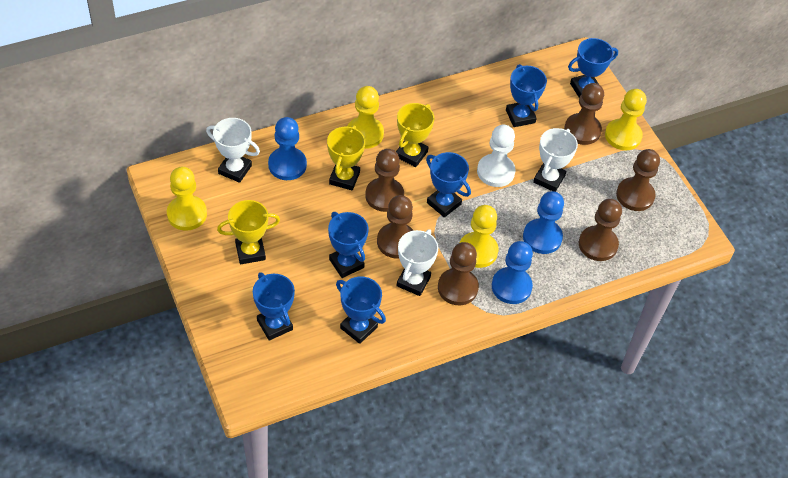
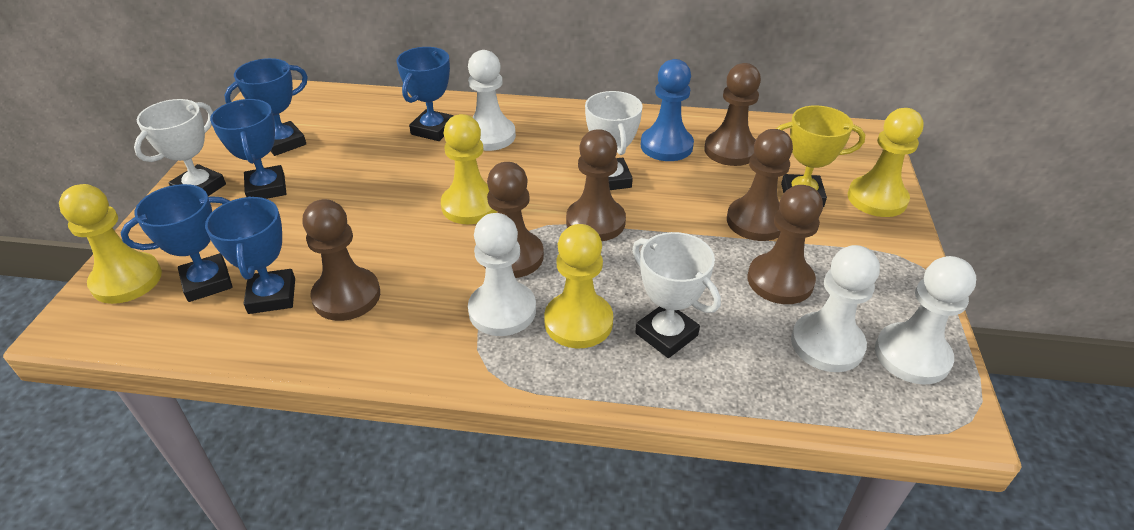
blue pawn: [268,117,307,180] [492,241,533,304] [523,191,564,254] = 3 -> [641,59,694,161] = 1
blue trophy: [253,272,295,341] [328,212,369,278] [336,276,386,344] [426,152,471,218] [506,64,547,127] [568,38,618,98] = 6 -> [121,184,233,302] [205,196,295,314] [210,99,286,199] [224,58,308,156] [397,47,454,141] = 5
white pawn: [477,125,515,187] = 1 -> [468,50,516,151] [468,213,536,336] [791,245,880,372] [875,256,976,385] = 4
yellow trophy: [217,200,280,264] [327,125,365,191] [396,103,434,167] = 3 -> [776,105,865,207] = 1

